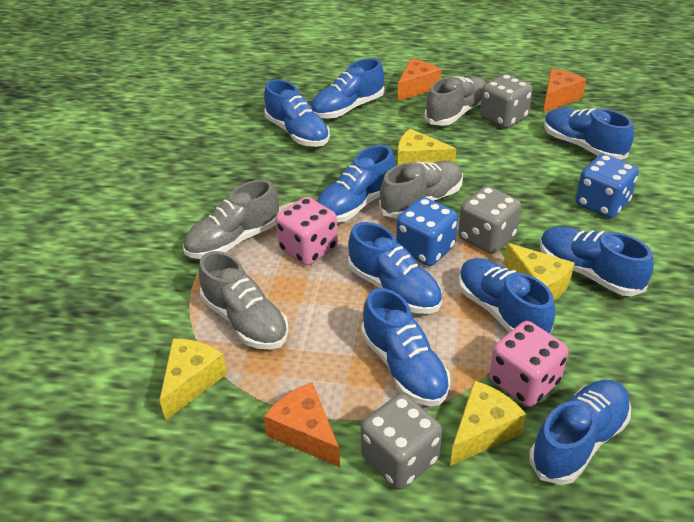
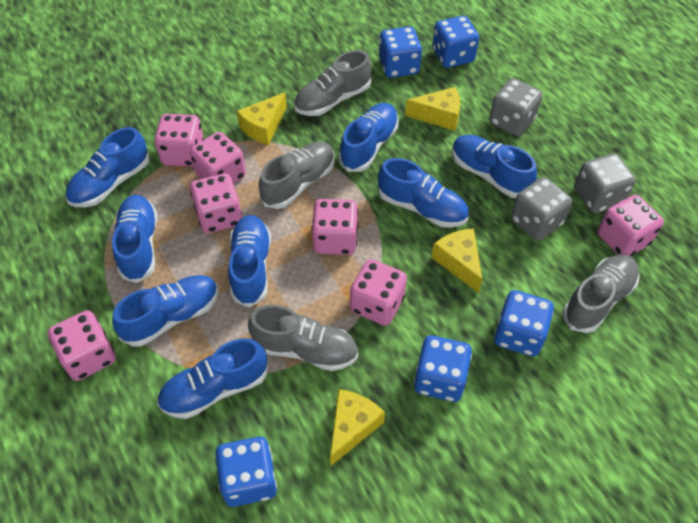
blue dice: [396,197,458,266] [575,154,639,218] = 2 -> [215,437,277,507] [379,26,422,78] [414,335,472,402] [433,16,479,68] [494,290,554,357] = 5
blue shoe: [264,79,330,147] [311,58,384,119] [317,145,396,223] [348,222,442,314] [361,288,450,406] [458,258,556,334] [529,380,631,485] [540,226,654,296] [544,108,634,160] = 9 -> [65,127,150,207] [112,195,157,283] [112,275,218,347] [157,338,268,419] [228,215,271,307] [339,103,399,172] [378,158,469,228] [452,135,537,198] = 8
orange cheese: [264,382,340,467] [398,59,441,101] [543,68,587,113] = 3 -> none = 0
pink dice: [275,197,338,266] [489,321,569,407] = 2 -> [48,310,116,381] [154,114,204,167] [190,132,246,183] [190,173,242,233] [311,199,358,255] [350,259,407,326] [598,195,664,256] = 7

